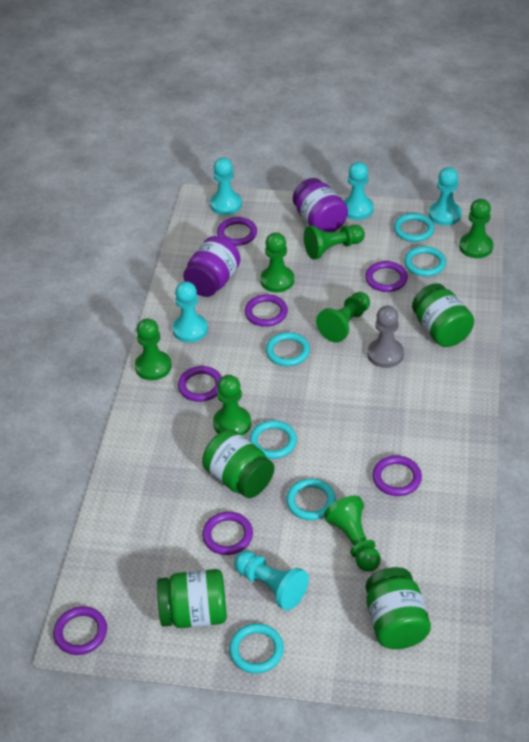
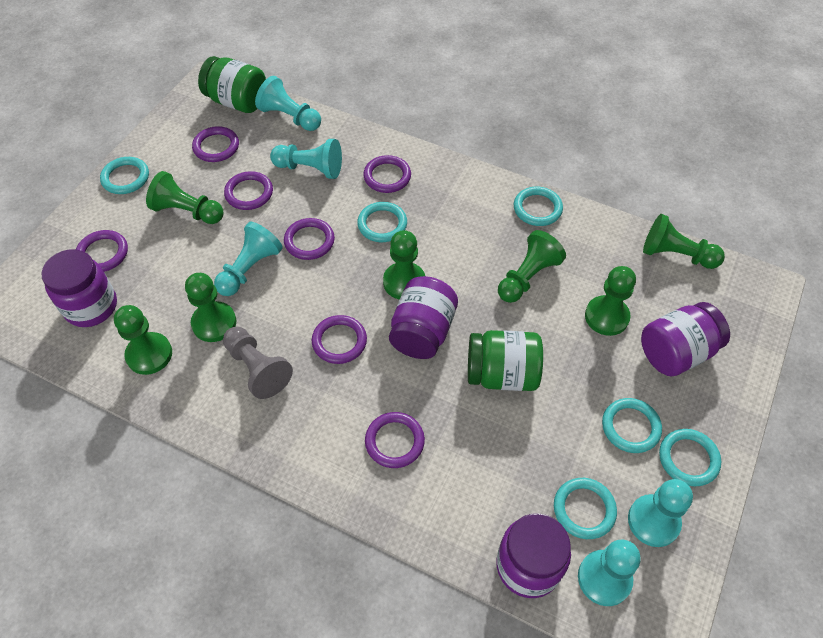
green jar: [157,569,227,628] [202,430,274,498] [365,567,431,649] [412,283,474,347] = 4 -> [198,56,266,113] [468,330,543,391] = 2
purple jar: [183,236,241,297] [293,178,348,232] = 2 -> [42,249,117,327] [389,276,458,359] [496,513,571,598] [641,302,730,377] = 4

